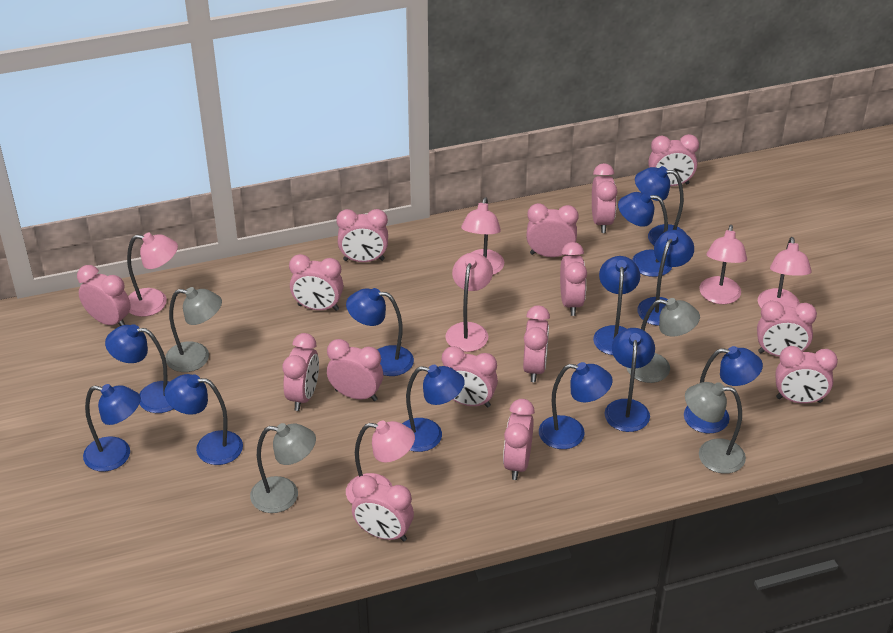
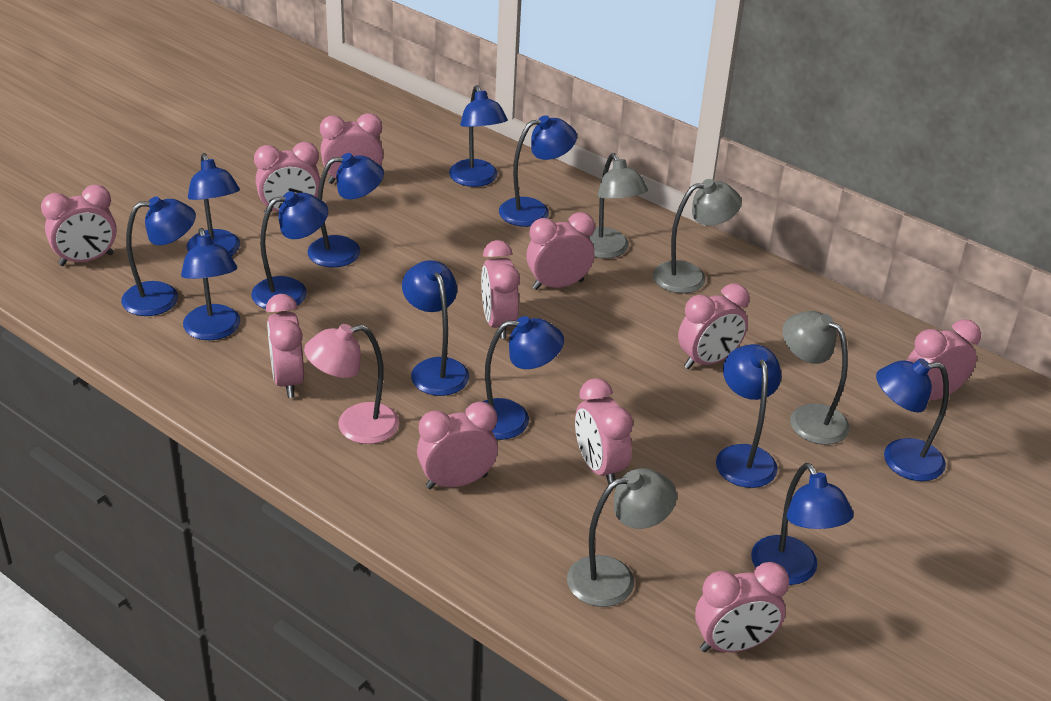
pink clock: [77,265,131,326] [282,333,319,411] [289,254,343,311] [327,339,383,401] [336,209,388,262] [352,475,414,542] [442,346,498,408] [503,399,535,480] [523,306,550,382] [526,203,579,257] [560,242,587,316] [592,163,618,233] [648,134,699,186] [757,301,817,357] [775,346,838,404] = 15 -> [41,185,117,266] [254,142,320,213] [266,294,304,398] [320,113,383,184] [417,401,498,489] [481,240,520,339] [526,212,595,290] [575,378,633,485] [678,283,749,369] [695,562,789,652] [907,319,981,400] = 11
pink lamp: [127,233,178,317] [346,421,415,504] [445,253,493,352] [461,197,504,275] [699,225,747,304] [758,237,812,309] = 6 -> [304,324,399,444] = 1

